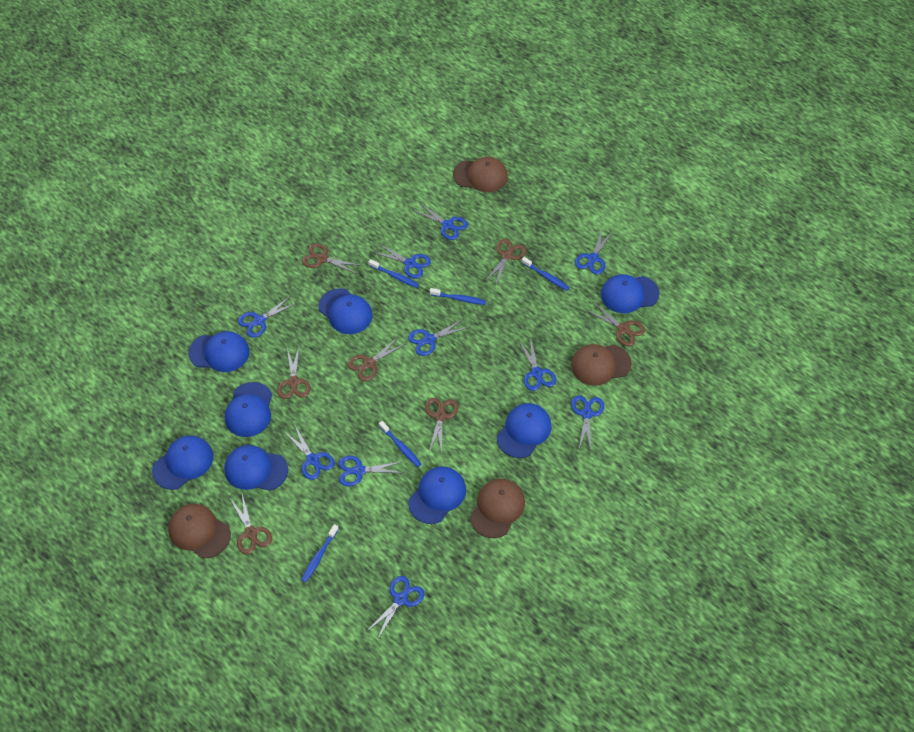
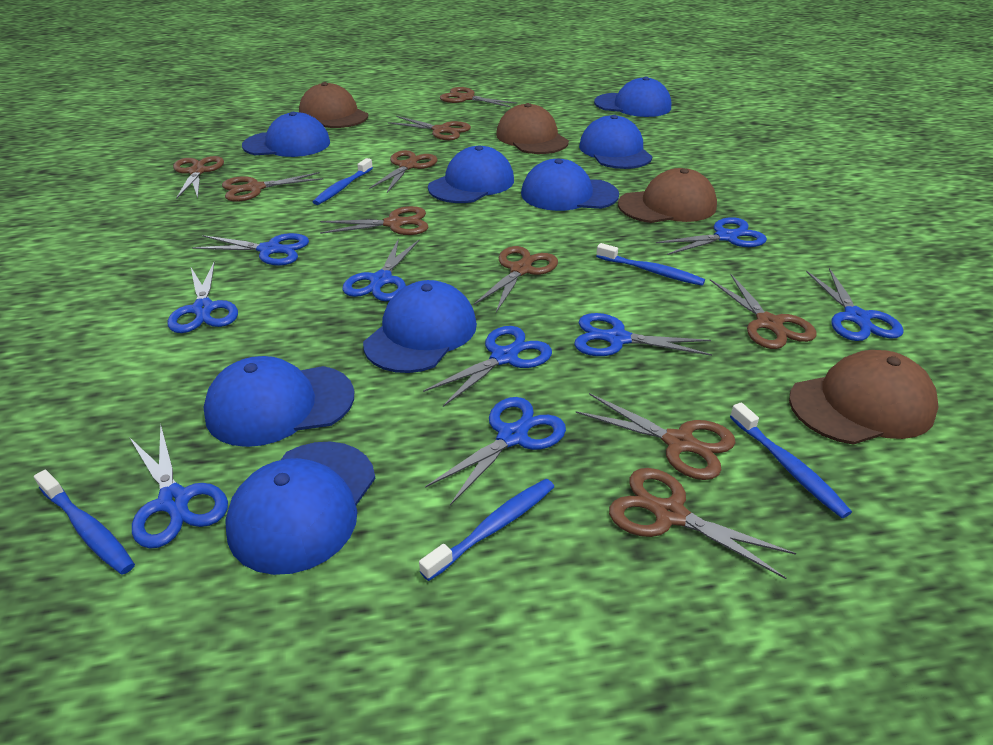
blue scissors: [238,296,297,338] [285,424,335,480] [339,456,404,486] [366,576,424,640] [373,243,431,279] [408,319,469,356] [413,203,468,240] [519,337,556,391] [571,396,604,449] [575,229,613,275] = 10 -> [129,423,228,549] [168,262,238,333] [192,233,309,266] [342,238,419,301] [423,326,552,407] [425,397,566,506] [574,313,712,356] [656,217,767,255] [806,268,904,341] = 9
brown scissors: [229,494,272,554] [277,346,310,399] [302,243,362,274] [348,336,405,381] [425,398,458,454] [486,239,526,286] [586,303,645,346] = 7 -> [173,156,224,199] [222,172,323,202] [320,206,428,235] [369,150,437,193] [388,116,471,140] [440,87,517,107] [474,246,558,312] [576,393,736,480] [609,468,796,579] [710,274,817,349] = 10

